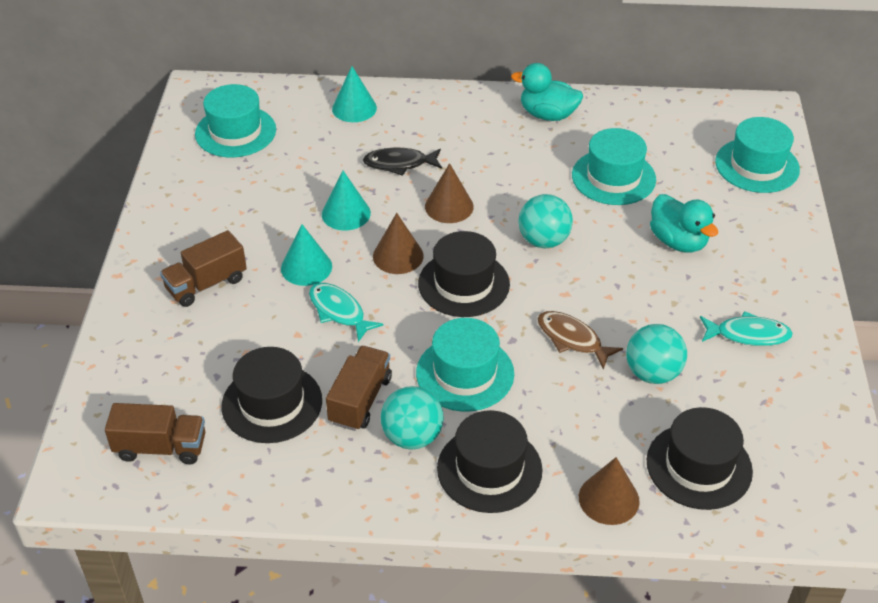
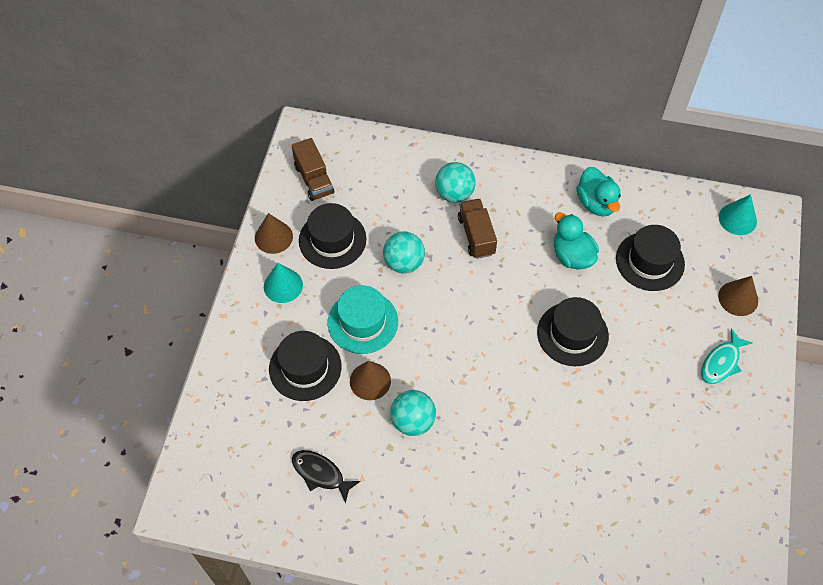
brown fish: [537,311,623,369] = 1 -> none = 0
brown truck: [105,403,206,465] [160,230,247,307] [326,346,392,431] = 3 -> [292,138,334,201] [458,199,497,259] = 2
turquoise cone: [281,224,332,286] [322,171,371,230] [332,66,377,122] = 3 -> [264,263,303,303] [719,194,757,235] = 2
turquoise fish: [309,283,383,342] [700,311,793,346] = 2 -> [701,328,753,384] = 1
turquoise hat: [195,84,276,157] [416,318,514,412] [572,128,656,205] [715,117,800,193] = 4 -> [328,285,398,354] = 1

